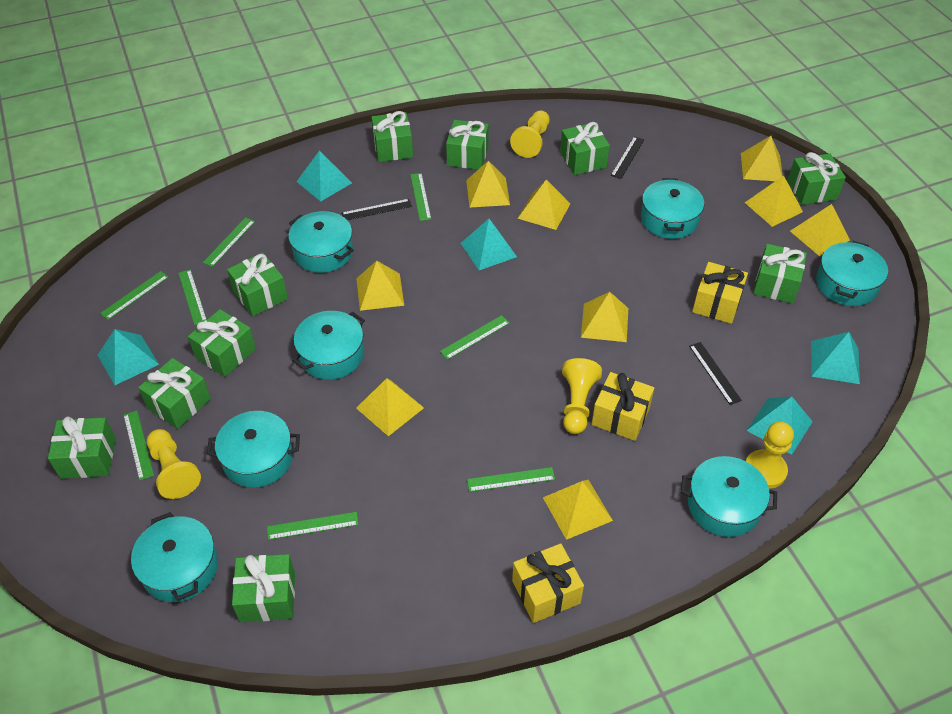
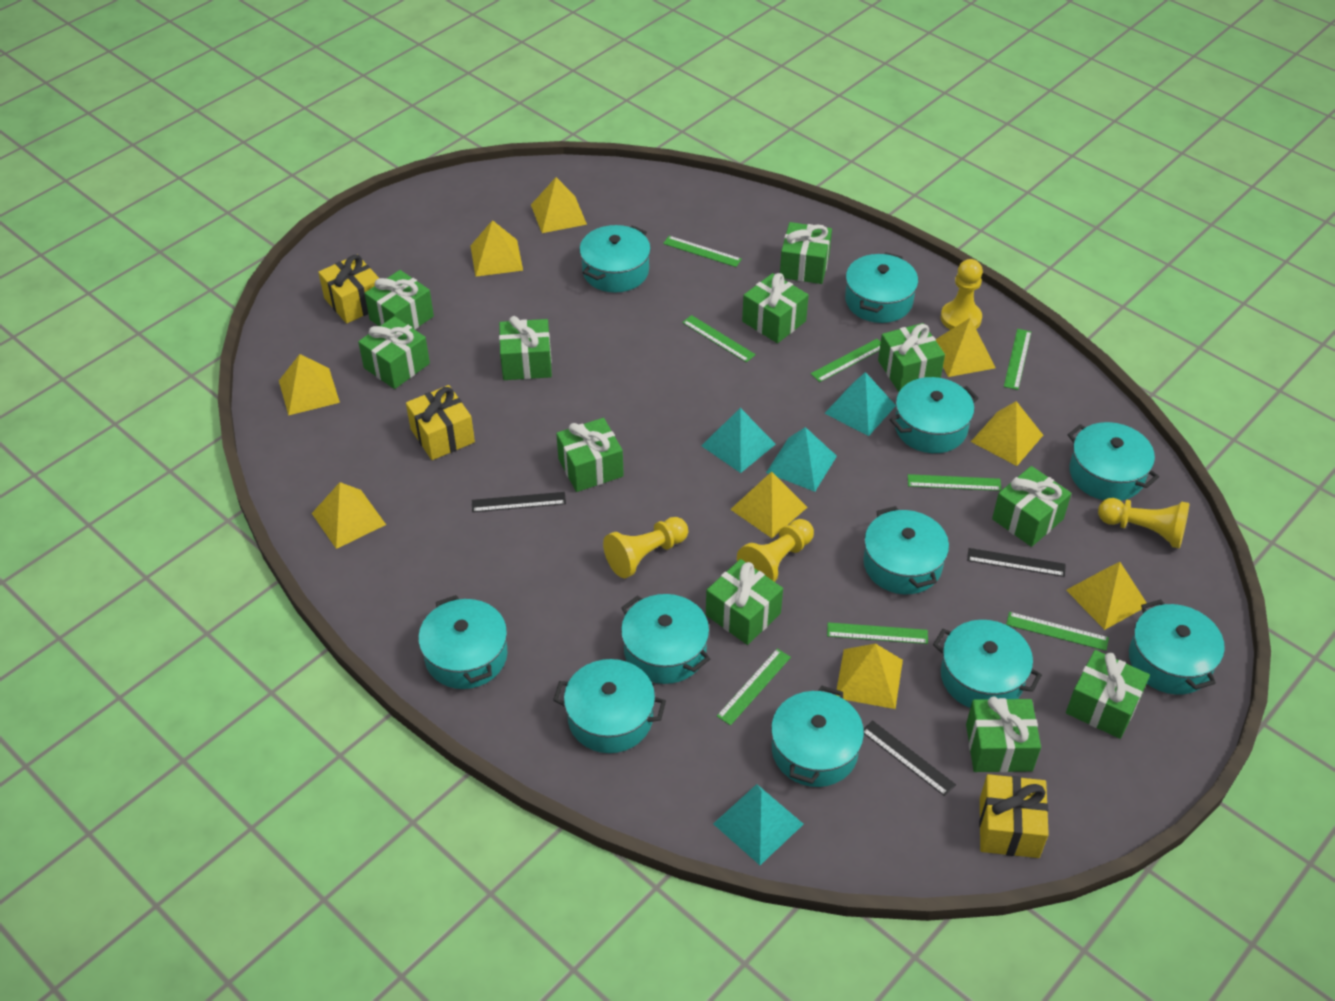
green gift: [48,416,116,479] [138,358,211,429] [188,309,256,377] [227,252,288,316] [232,554,295,622] [371,111,413,162] [446,120,489,170] [560,122,610,175] [753,244,807,304] [787,152,846,205] = 10 -> [358,316,430,389] [364,270,434,330] [499,316,552,380] [556,418,624,492] [706,559,783,645] [742,273,809,343] [780,222,832,284] [878,323,945,392] [966,696,1041,772] [992,466,1071,547] [1066,650,1150,739] = 11
turquoise pot: [131,512,218,602] [207,411,300,488] [288,211,354,273] [292,311,365,380] [641,178,704,239] [681,456,777,537] [816,241,888,306] = 7 -> [418,595,508,689] [553,659,666,753] [579,225,651,293] [621,594,710,684] [771,686,864,787] [845,252,918,323] [863,506,949,594] [890,377,979,453] [933,620,1042,708] [1068,422,1159,501] [1129,599,1225,695] = 11
turquoise pyramid: [98,329,159,385] [296,150,352,201] [461,219,517,270] [746,396,813,455] [811,332,860,384] = 5 -> [701,408,776,473] [713,784,804,865] [766,427,837,492] [824,372,896,436] = 4

